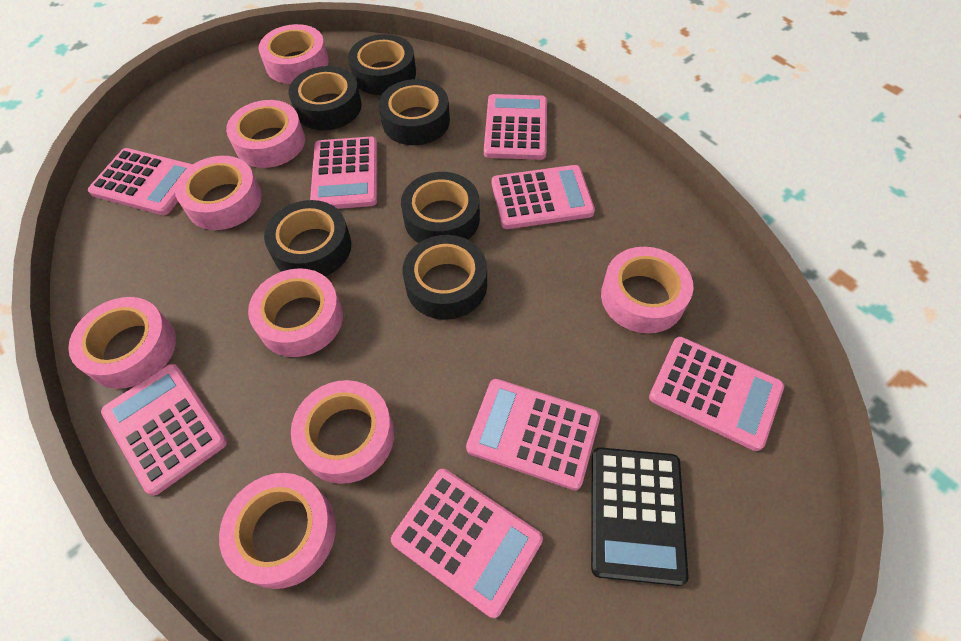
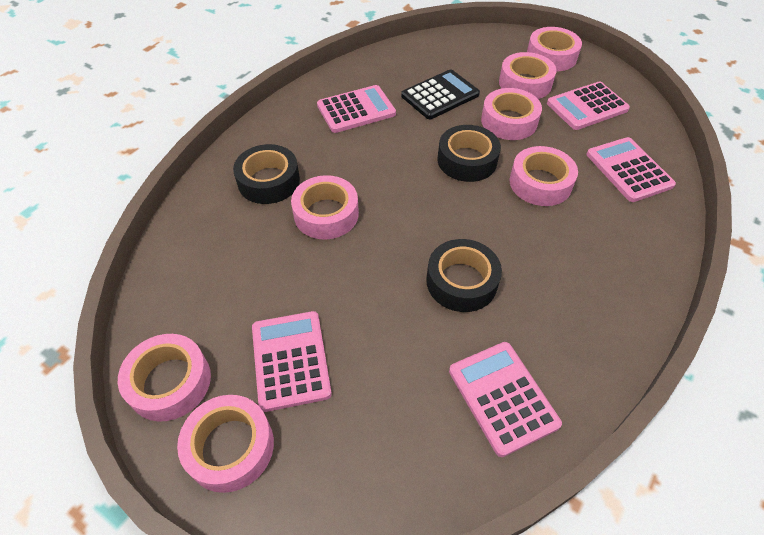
black tape: [264,200,351,276] [288,66,362,130] [348,34,416,95] [379,79,450,145] [401,172,480,243] [402,235,487,320] = 6 -> [233,144,300,204] [426,239,502,312] [438,125,501,182] = 3
pink calculator: [88,148,193,215] [101,364,227,496] [310,137,377,209] [391,469,543,618] [466,379,600,490] [484,94,547,160] [492,165,595,229] [649,337,784,451] = 8 -> [252,311,332,412] [317,85,396,133] [449,342,562,457] [547,81,630,130] [587,137,676,202] = 5
pink tape: [68,297,176,389] [175,156,262,230] [219,473,336,589] [226,100,305,168] [248,268,343,357] [259,24,329,84] [291,380,394,484] [601,247,693,334] = 8 -> [118,334,211,422] [177,395,274,493] [291,175,359,239] [481,88,542,140] [499,52,556,99] [510,146,578,206] [527,27,582,71] = 7

